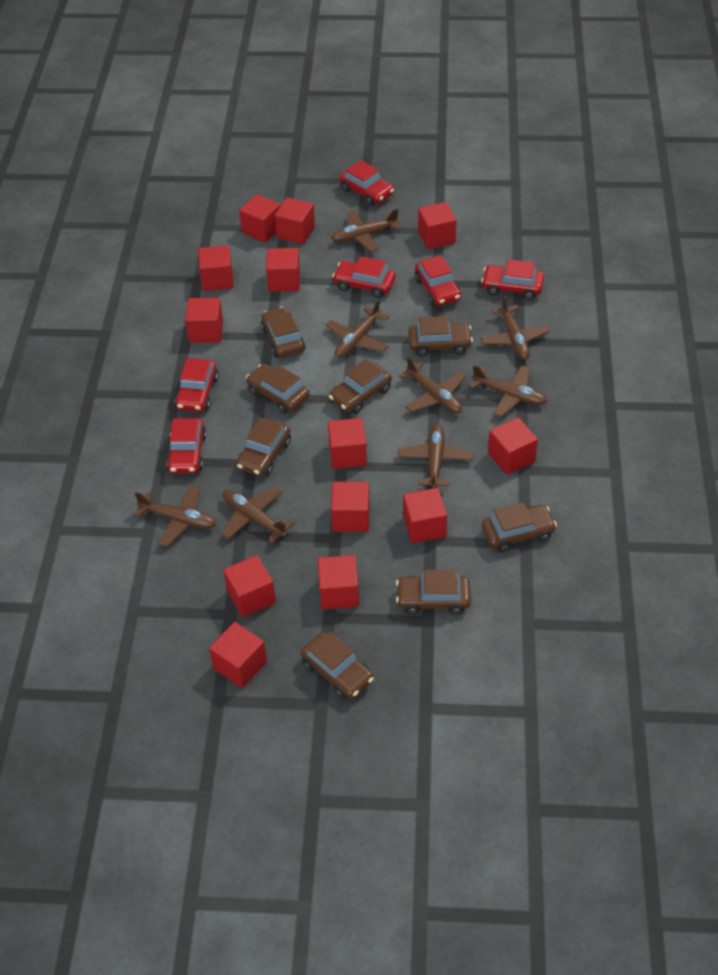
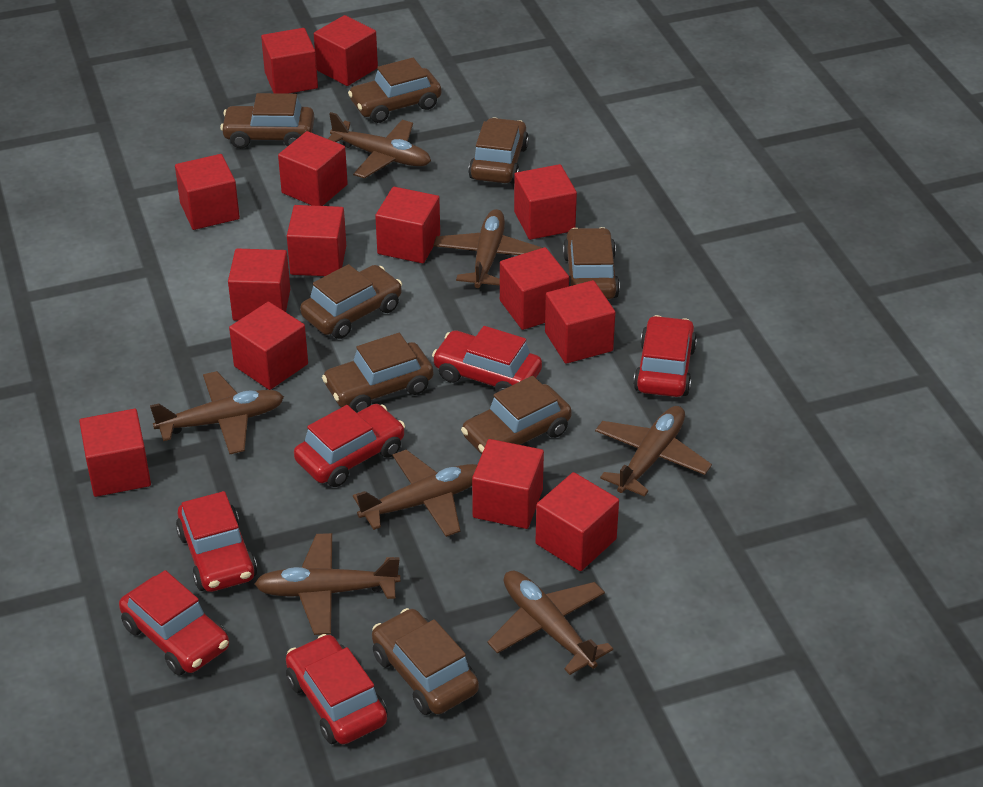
brown plane: [134,485,217,547] [221,487,294,543] [326,299,389,358] [331,209,401,252] [398,424,474,489] [399,356,466,413] [470,365,547,417] [480,295,550,360] = 8 -> [150,371,284,454] [255,533,401,635] [328,112,431,179] [353,450,477,537] [433,209,542,288] [487,571,613,675] [595,406,712,497] = 7
red cube: [185,298,223,343] [198,245,234,291] [209,622,267,688] [223,555,276,617] [239,194,281,243] [266,248,300,292] [275,198,315,244] [318,555,359,610] [328,418,367,469] [331,482,370,532] [403,488,447,543] [418,202,456,249] [488,417,538,475] = 13 -> [79,409,151,497] [175,154,240,230] [228,249,290,321] [229,302,308,390] [261,28,318,94] [278,131,348,206] [287,205,346,276] [314,15,378,86] [375,187,440,263] [472,439,544,529] [500,247,569,330] [514,164,577,240] [535,472,619,571] [545,280,615,364] = 14

